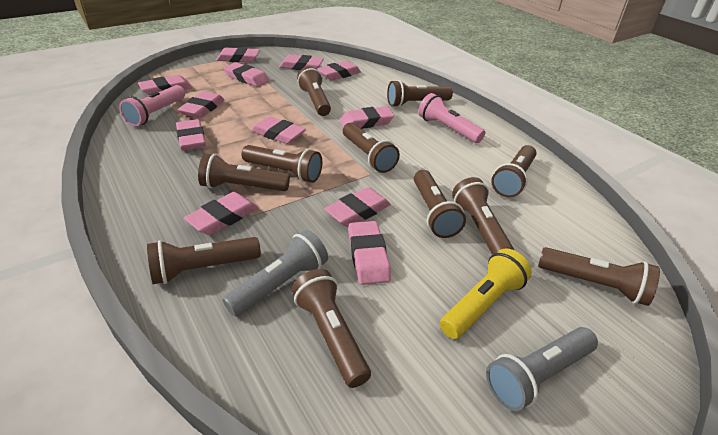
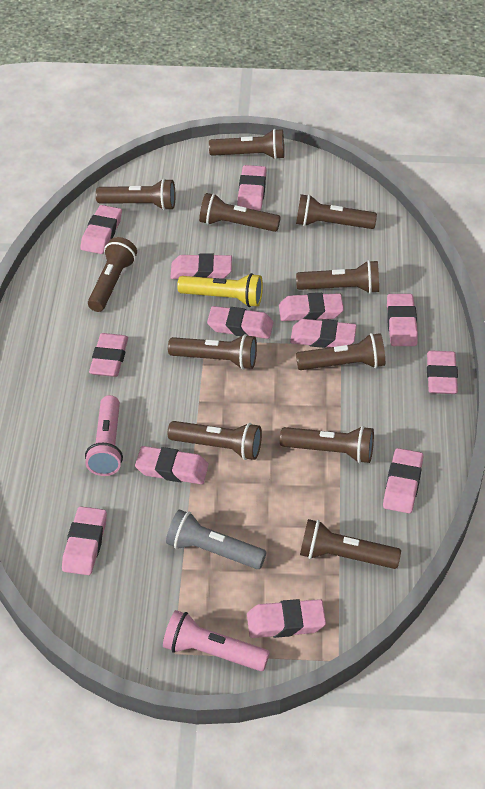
grey flashlight: [222,230,328,317] [486,327,598,411] = 2 -> [166,509,267,569] = 1
pink eraser: [138,75,193,95] [176,119,206,150] [178,91,225,118] [184,192,258,235] [216,47,260,62] [224,62,269,87] [251,116,306,144] [279,54,324,70] [317,61,361,81] [324,187,391,227] [340,106,395,129] [348,221,391,285] = 12 -> [62,506,107,575] [80,205,122,254] [89,333,128,377] [135,446,209,484] [170,253,232,279] [207,306,273,339] [237,165,266,211] [247,599,326,638] [279,293,344,321] [290,319,357,348] [383,448,423,513] [387,294,418,346] [427,350,458,394] = 13

